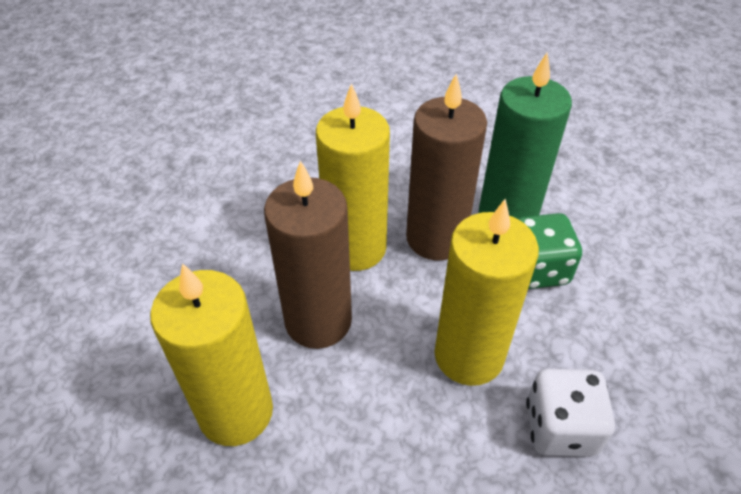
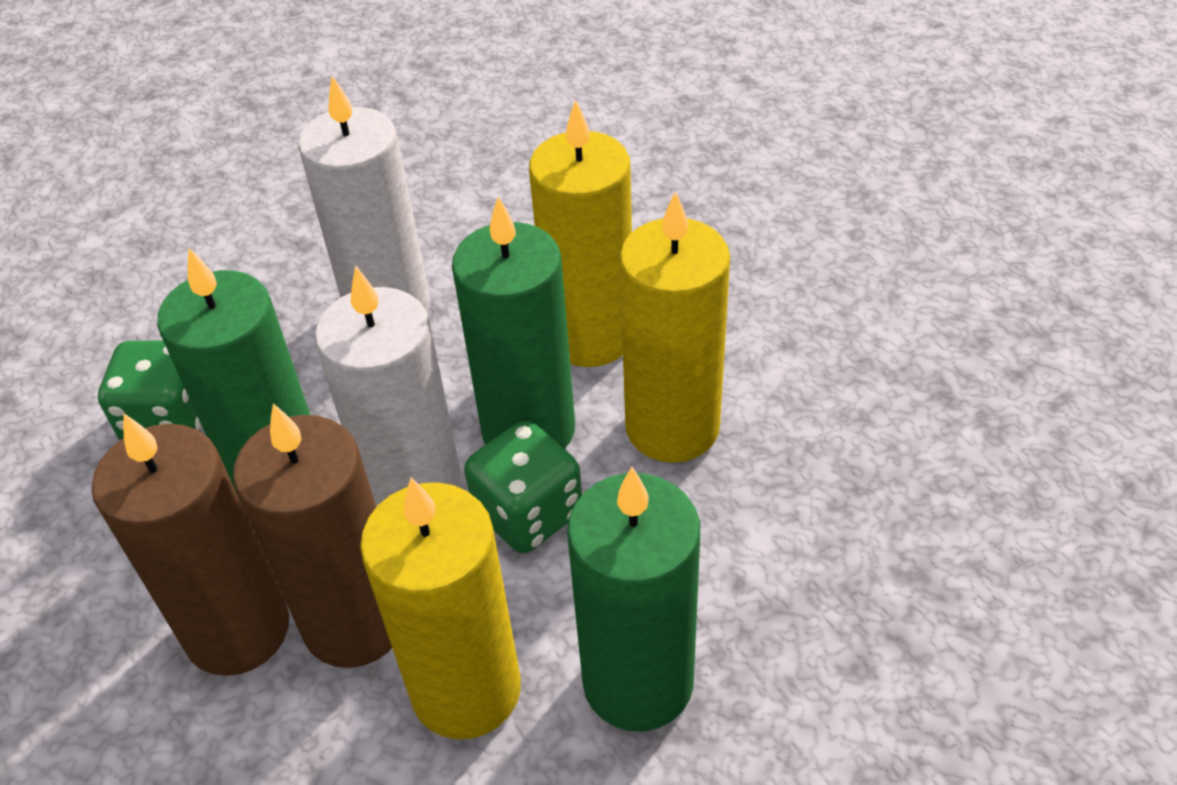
green candle: [479,52,572,219] = 1 -> [157,248,310,502] [452,196,575,449] [567,467,700,732] = 3
green dice: [518,213,582,289] = 1 -> [98,341,202,440] [464,420,582,553] = 2
white candle: none = 0 -> [298,76,430,313] [315,265,463,507] = 2
white dice: [526,369,615,457] = 1 -> none = 0

